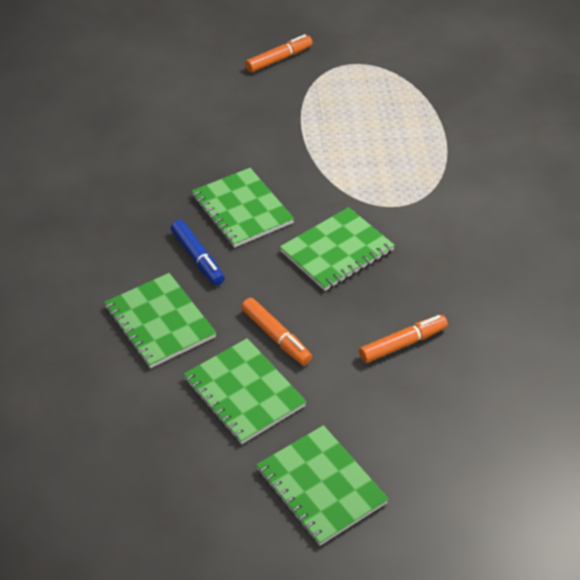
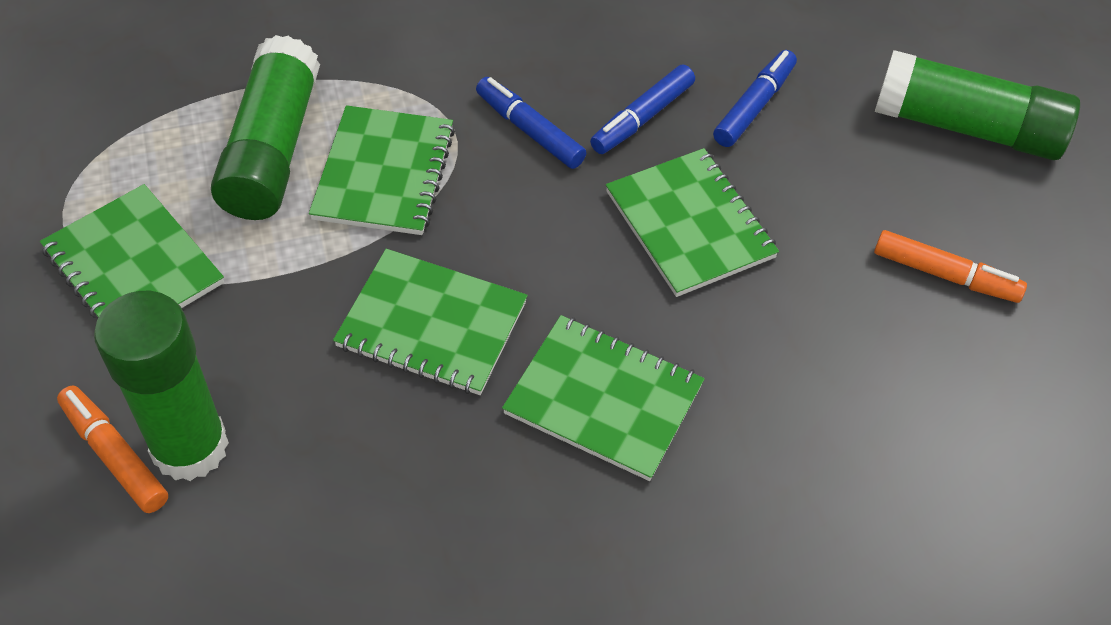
blue marker: [171,220,225,285] = 1 -> [476,77,586,169] [590,65,695,154] [713,50,797,147] = 3
green glue stick: none = 0 -> [94,291,229,481] [211,35,320,220] [875,50,1080,160] = 3
orange marker: [241,298,312,365] [245,34,313,73] [359,315,448,363] = 3 -> [57,386,168,513] [874,230,1027,303] = 2

